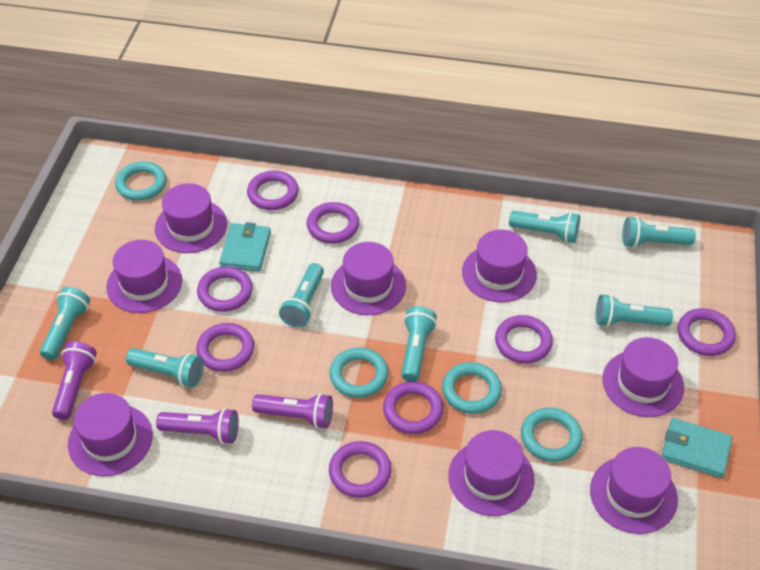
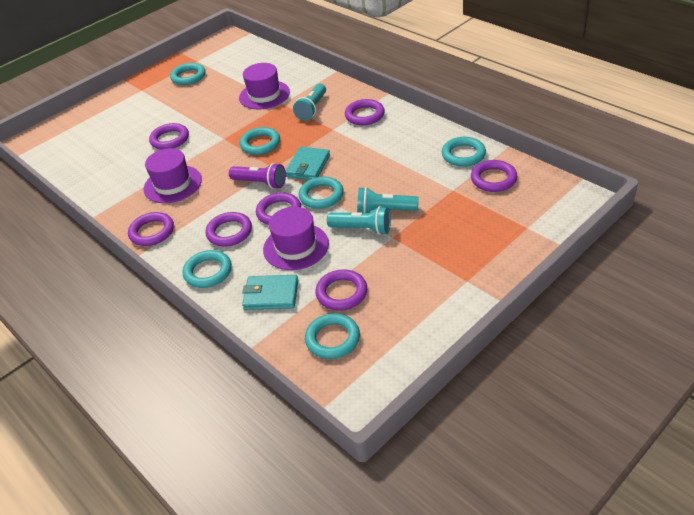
purple flashlight: [52,341,97,420] [156,408,239,444] [252,393,333,429] = 3 -> [229,163,286,189] = 1
purple hat: [68,393,153,477] [106,240,182,313] [155,183,227,253] [331,242,406,315] [448,430,535,516] [462,230,537,302] [590,447,678,534] [603,337,684,417] = 8 -> [143,148,202,203] [239,63,290,109] [263,207,329,270] = 3
purple ring: [196,323,254,372] [197,266,253,312] [247,171,298,210] [307,202,359,243] [329,441,391,498] [383,381,443,434] [495,315,553,364] [678,308,736,356] = 8 -> [128,212,174,246] [149,123,189,150] [205,212,252,247] [256,192,301,225] [315,269,367,311] [345,99,385,125] [471,160,517,192] = 7
turquoise flashlight: [40,287,90,360] [126,348,204,388] [279,263,324,328] [401,306,437,382] [509,211,580,243] [596,294,673,327] [622,216,696,248] = 7 -> [293,84,326,120] [327,206,391,235] [357,187,419,213] = 3
turquoise ring: [115,162,167,201] [329,347,388,398] [442,362,502,414] [521,408,583,462] = 4 -> [170,63,206,85] [183,250,232,288] [240,127,280,155] [299,176,344,209] [305,313,360,359] [442,137,486,167] = 6

